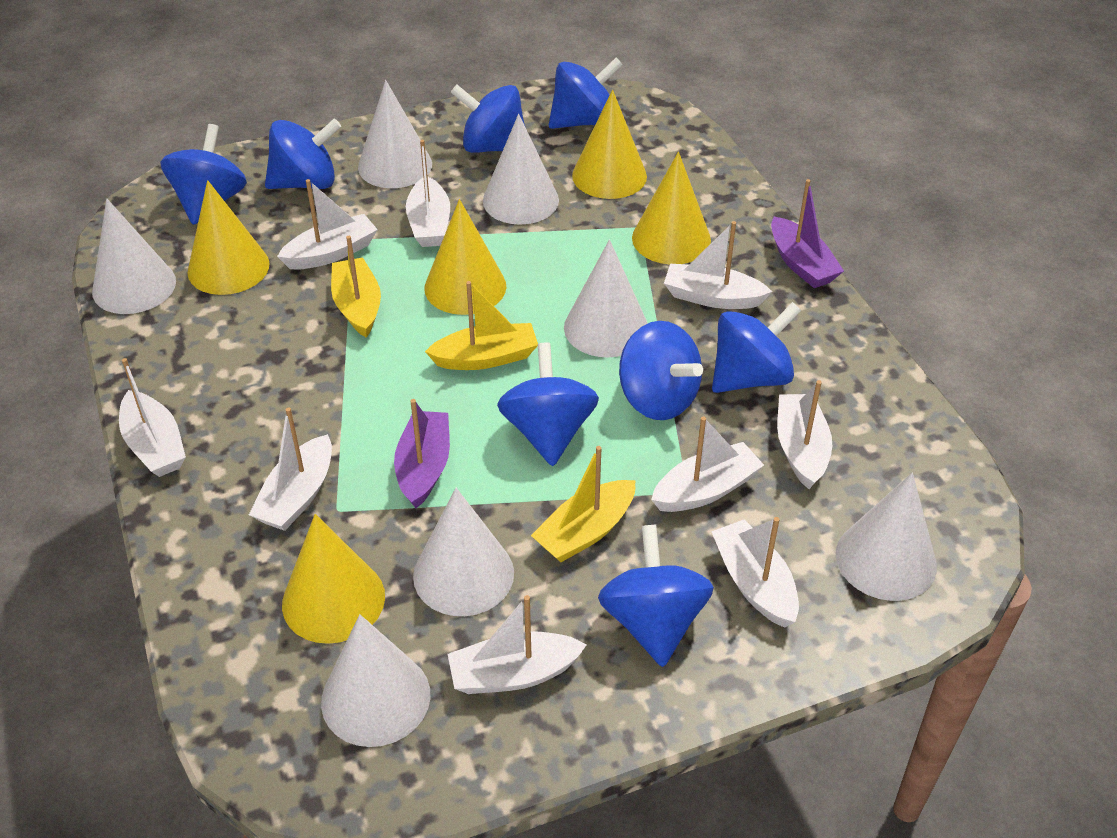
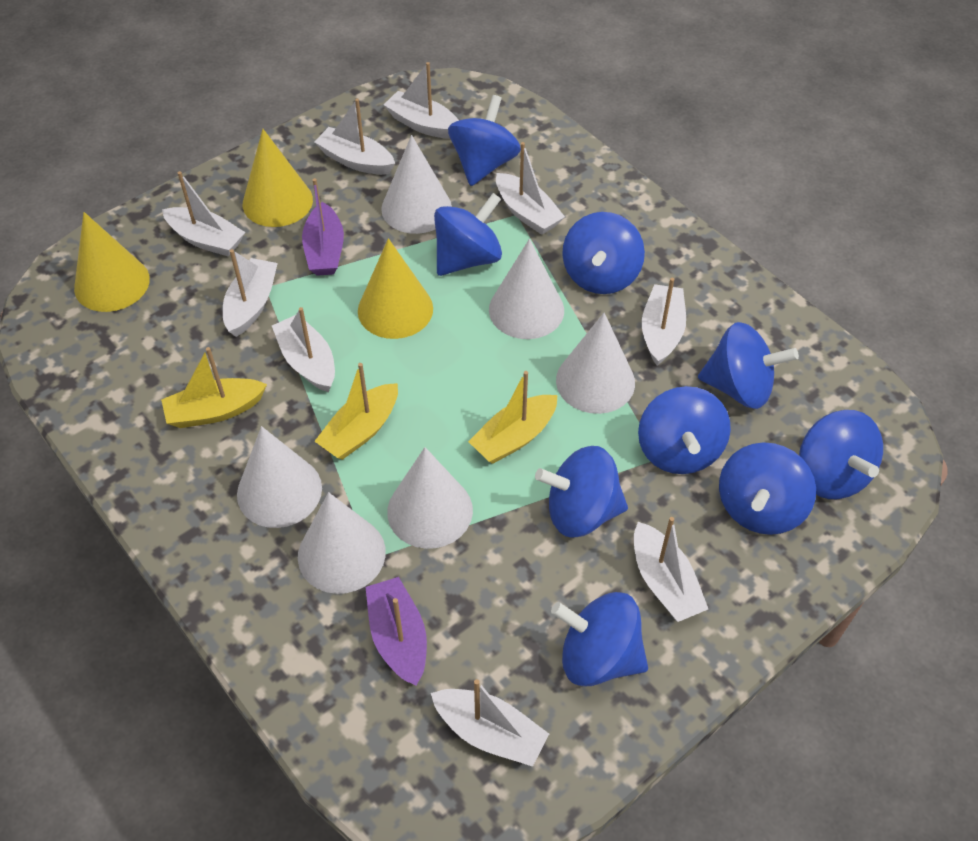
blue spinning top: [160,124,247,225] [265,119,341,189] [451,84,525,153] [497,343,599,466] [549,57,623,129] [598,525,714,667] [619,321,703,420] [712,302,801,393] = 8 -> [434,193,502,276] [448,95,521,186] [535,446,628,538] [551,592,648,686] [562,212,645,294] [638,386,731,474] [698,322,799,409] [719,442,816,535] [799,410,883,499] = 9
white cone: [92,199,176,314] [321,614,430,747] [358,80,432,188] [413,488,514,616] [483,114,559,225] [564,240,648,357] [836,473,937,601] = 7 -> [237,426,322,528] [298,492,386,594] [381,135,452,234] [387,447,473,549] [489,239,564,339] [556,313,635,414] = 6
yellow cone: [188,180,269,295] [282,514,385,644] [424,199,507,315] [572,90,647,199] [632,152,711,264] = 5 -> [74,212,150,312] [243,129,313,227] [358,238,433,339] = 3

